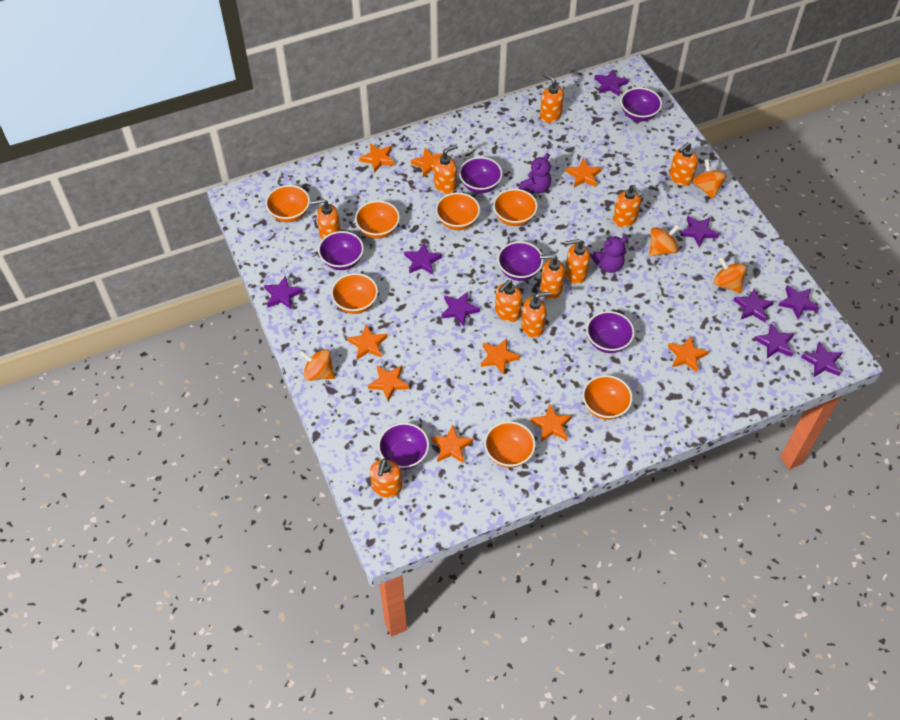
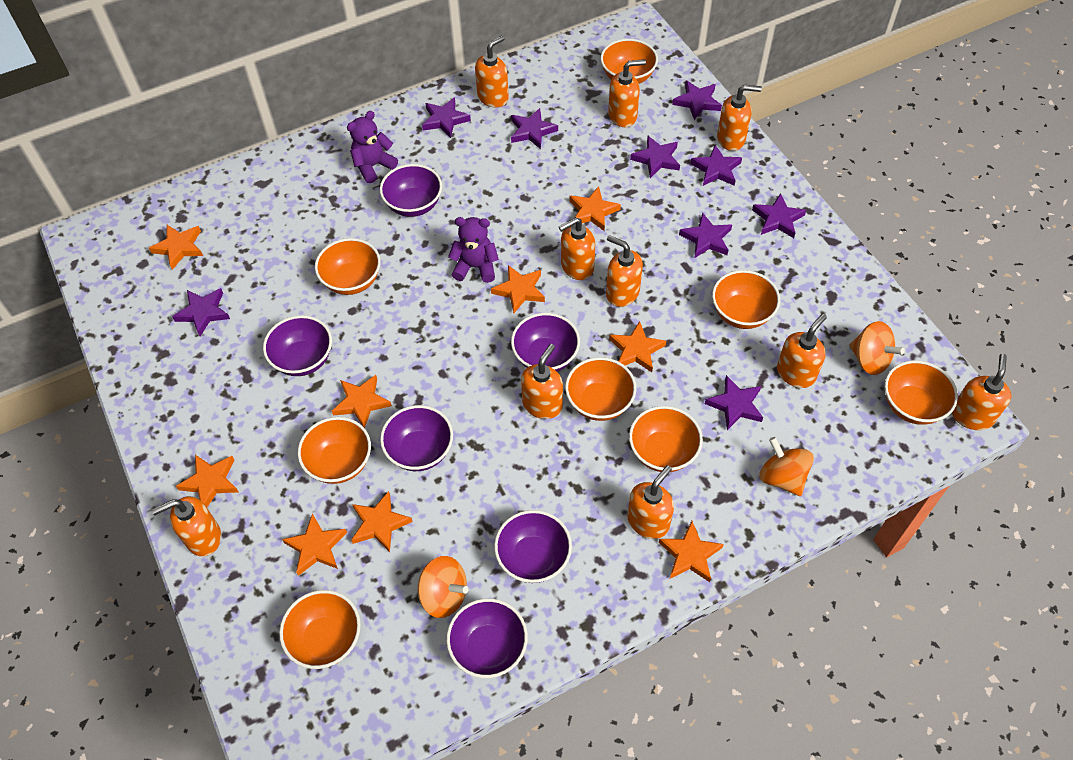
orange bowl: [266,185,310,222] [331,273,378,314] [355,201,400,239] [436,192,480,230] [484,421,536,468] [493,189,538,226] [583,375,632,420] = 7 -> [279,590,361,669] [298,417,371,484] [315,238,380,295] [565,357,636,421] [600,39,658,84] [629,406,703,472] [712,270,780,329] [885,360,958,425] = 8
orange spinning top: [299,349,335,381] [649,224,680,256] [693,159,727,199] [714,257,747,293] = 4 -> [418,556,469,618] [759,437,814,496] [849,321,905,375] = 3

